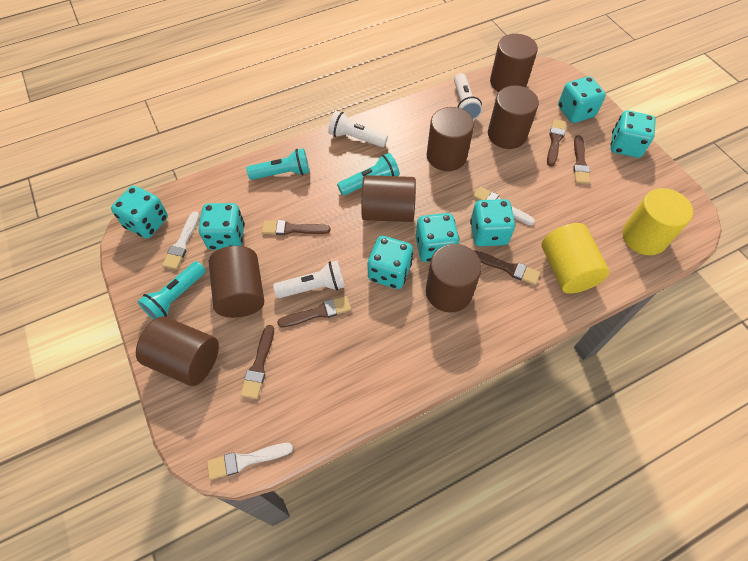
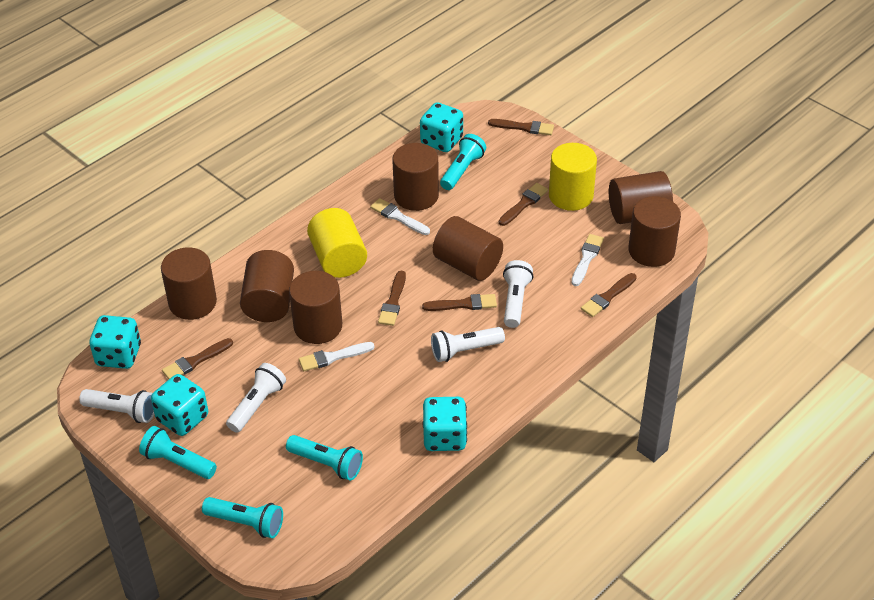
turquoise dice: [111,186,168,238] [199,203,245,250] [368,236,413,289] [416,213,459,262] [470,199,515,246] [558,76,606,123] [610,110,656,158] = 7 -> [90,315,141,369] [151,374,208,436] [420,102,463,152] [423,397,467,451] = 4
turquoise flashlight: [138,261,206,320] [246,148,310,180] [337,153,400,196] = 3 -> [139,426,217,479] [202,497,283,538] [286,435,363,481] [440,134,486,190] = 4
white flashlight: [273,260,345,298] [328,111,388,147] [454,73,482,120] = 3 -> [79,389,154,423] [226,363,286,433] [431,327,505,362] [503,260,533,328] = 4

